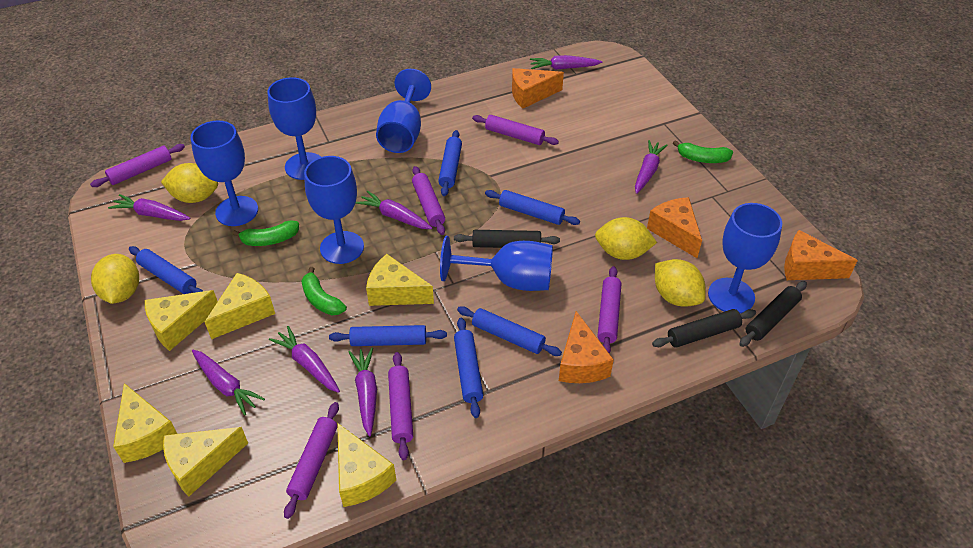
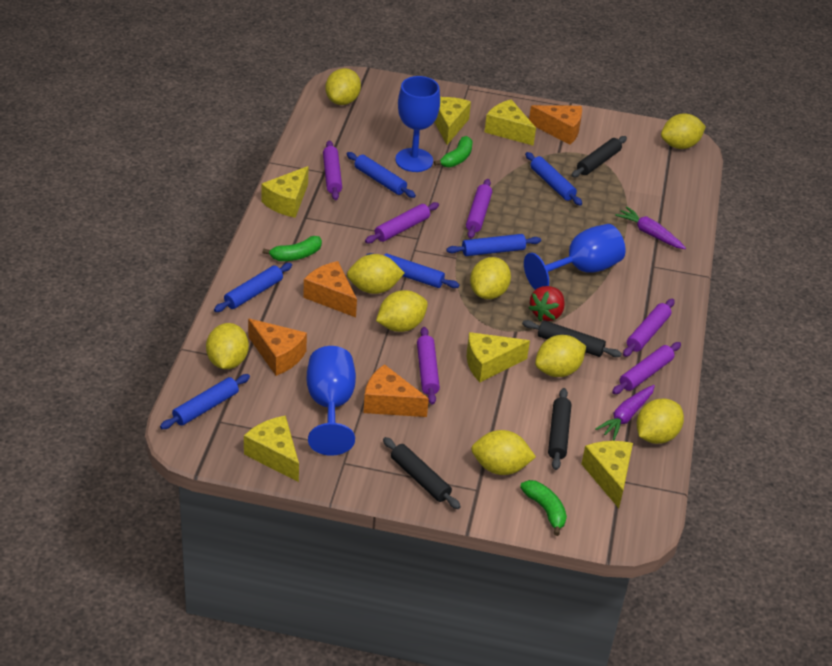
black rolling pin: [454,230,560,248] [652,309,756,347] [739,281,807,347] = 3 -> [383,437,461,509] [522,320,622,357] [548,388,571,470] [571,136,627,177] = 4
blue goblet: [191,121,258,226] [267,77,321,180] [304,156,364,264] [376,69,431,153] [440,236,553,291] [708,203,782,314] = 6 -> [307,346,356,456] [395,76,440,172] [524,224,625,290] = 3
purple carrot: [108,194,191,221] [192,350,265,416] [269,326,340,393] [349,347,377,436] [356,191,432,229] [530,55,602,70] [635,140,668,194] = 7 -> [595,385,655,440] [615,206,686,249] = 2
red strawberry: none = 0 -> [529,286,565,321] = 1
yellow lemon: [91,254,139,304] [161,163,218,203] [595,217,657,260] [655,259,706,307] = 4 -> [206,323,249,369] [325,68,361,105] [347,254,404,294] [376,290,428,332] [470,257,511,299] [471,430,536,475] [535,335,586,377] [637,399,684,444] [661,113,706,149] = 9

